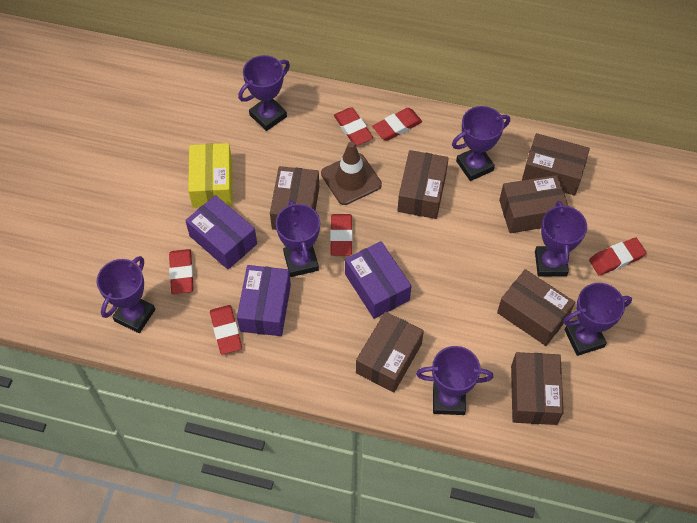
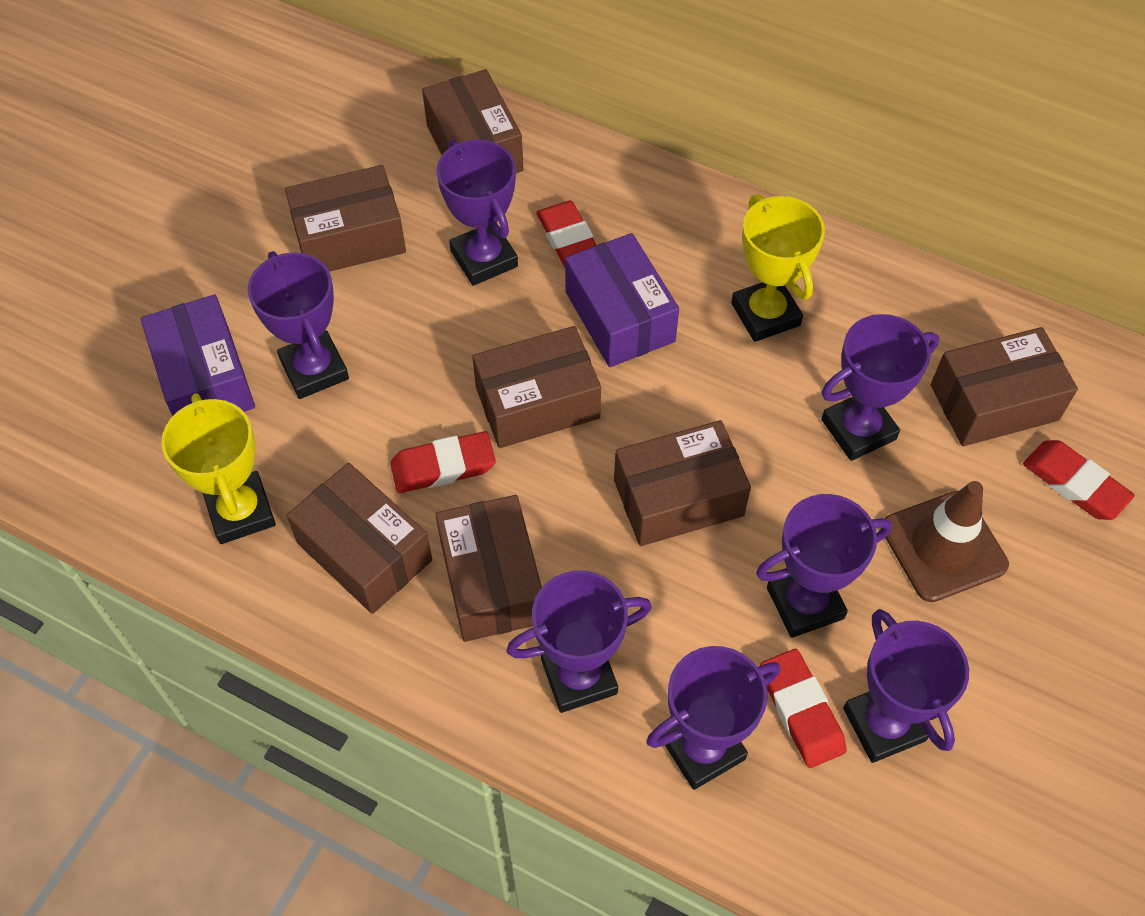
purple box: [185,195,257,269] [237,265,291,336] [345,241,411,319] = 3 -> [141,294,255,416] [565,233,679,367] = 2
red eraser: [169,249,194,294] [210,305,242,354] [330,214,353,256] [334,108,373,146] [372,108,422,141] [589,238,646,276] = 6 -> [390,431,496,493] [536,201,596,267] [760,649,847,768] [1023,440,1135,520] = 4
yellow box: [188,143,232,208] = 1 -> none = 0
yellow trophy: none = 0 -> [161,393,276,544] [731,194,825,342] = 2

